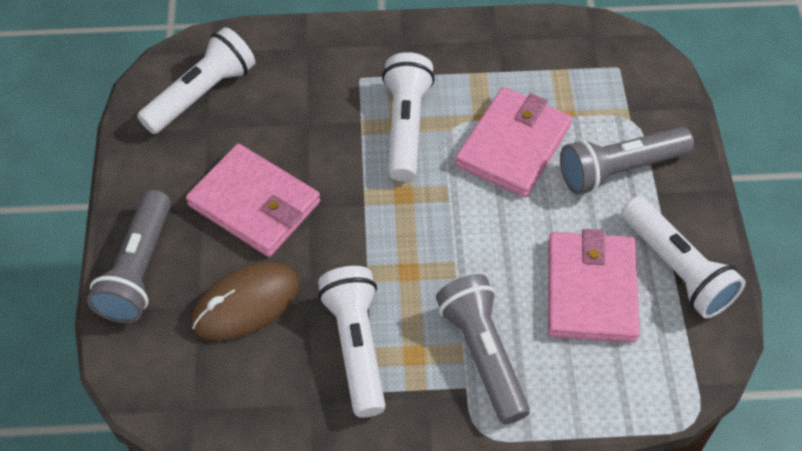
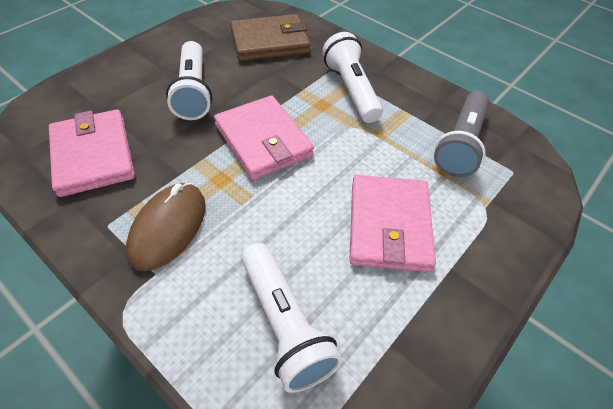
brown wallet: none = 0 -> [230,14,310,61] = 1
grey flashlight: [87,190,171,323] [436,274,530,424] [560,127,694,195] = 3 -> [434,91,489,177] = 1
white flashlight: [137,27,255,134] [318,266,386,418] [382,52,435,181] [621,196,746,319] = 4 -> [166,41,212,120] [241,243,343,393] [322,32,383,123] = 3

